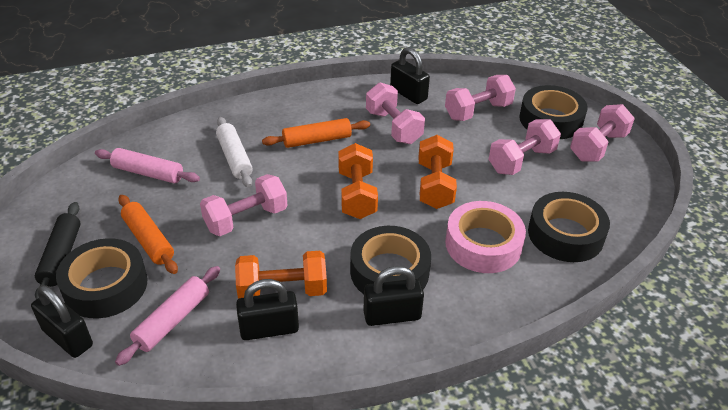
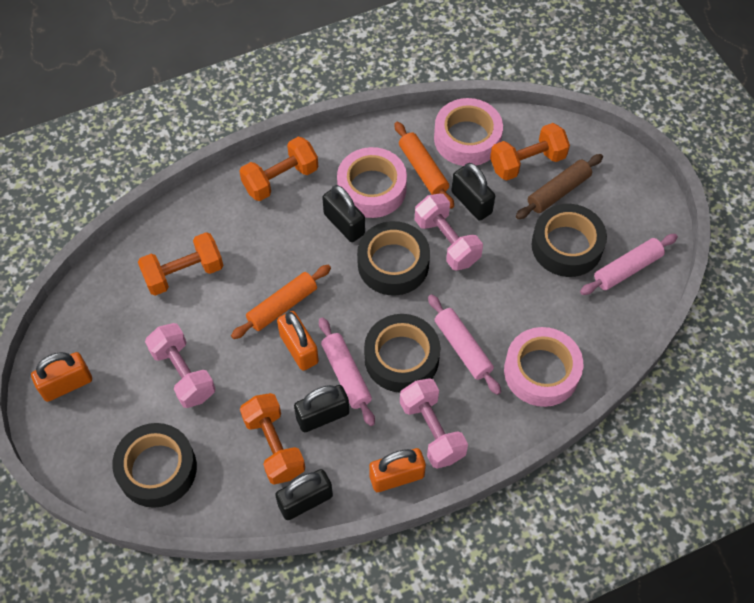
black rolling pin: [35,202,81,299] = 1 -> none = 0
brown rolling pin: none = 0 -> [516,154,603,219] = 1
orange dumbbell: [235,251,327,299] [338,143,378,219] [418,135,457,209] = 3 -> [138,232,223,296] [239,136,318,201] [240,393,305,484] [490,123,570,181] = 4
orange padlock: none = 0 -> [31,352,92,402] [277,311,319,371] [369,448,426,492] = 3
pink dumbbell: [200,174,287,236] [366,82,425,144] [445,75,516,121] [488,119,561,175] [570,104,635,162] = 5 -> [145,323,215,408] [400,378,468,469] [415,193,483,271] = 3
pink rolling pin: [95,148,200,183] [115,266,220,366] = 2 -> [319,317,375,426] [428,294,501,395] [580,234,678,295] = 3
pink tape: [445,201,526,273] = 1 -> [337,147,407,218] [434,98,503,166] [504,327,583,407] = 3
white rolling pin: [216,117,253,188] = 1 -> none = 0

